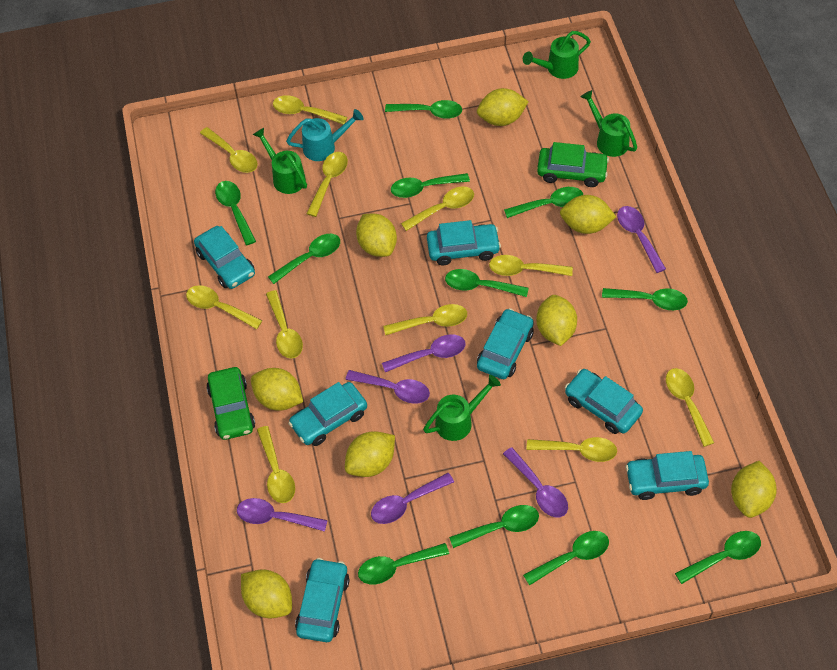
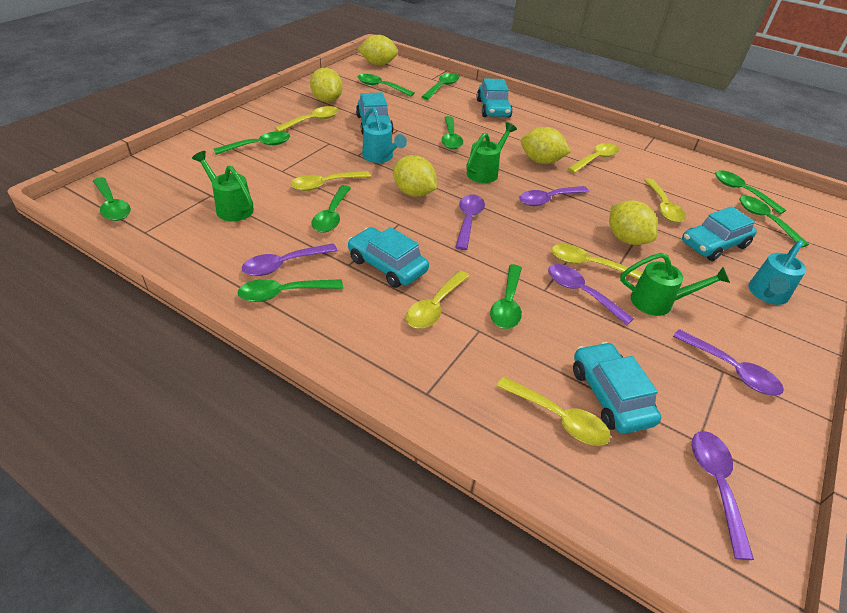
green car: [207,367,255,440] [537,142,609,187] = 2 -> none = 0
green spoon: [215,181,256,245] [268,234,340,284] [358,543,449,584] [385,100,462,119] [391,173,470,198] [445,269,529,297] [449,505,539,548] [504,187,583,218] [523,531,609,586] [602,288,688,310] [675,531,761,584] = 11 -> [93,177,131,221] [214,132,290,155] [237,279,343,302] [312,185,351,233] [358,74,415,96] [422,73,459,100] [442,116,463,149] [490,264,522,329] [715,170,786,214] [739,196,809,248] = 10
green watering can: [253,128,307,194] [423,375,501,441] [523,31,591,79] [581,90,637,157] = 4 -> [192,151,254,221] [466,122,517,183] [620,253,730,316] = 3
turquoise car: [194,226,255,289] [288,382,367,446] [295,558,350,642] [427,220,501,265] [477,308,534,379] [565,369,643,434] [625,451,709,500] = 7 -> [348,227,429,288] [356,92,394,135] [476,78,513,118] [573,342,661,434] [682,206,757,261] = 5
turquoise watering can: [286,109,363,161] = 1 -> [362,107,407,163] [748,240,806,305] = 2
yellow lemon: [241,569,292,618] [251,368,303,411] [345,431,395,477] [356,214,397,257] [477,88,529,126] [536,295,577,346] [560,195,616,234] [731,461,777,518] = 8 -> [310,68,343,102] [358,35,398,65] [393,155,437,197] [521,127,571,164] [609,200,658,245] = 5
yellow spoon: [186,285,262,329] [200,127,258,173] [257,426,295,503] [266,290,303,359] [273,95,347,125] [306,152,348,217] [383,304,467,335] [401,186,474,231] [489,255,573,276] [526,437,617,462] [666,368,714,447] = 11 -> [275,106,339,132] [291,171,371,191] [406,270,469,328] [497,376,611,446] [551,244,643,279] [567,143,619,173] [644,179,686,223] = 7

